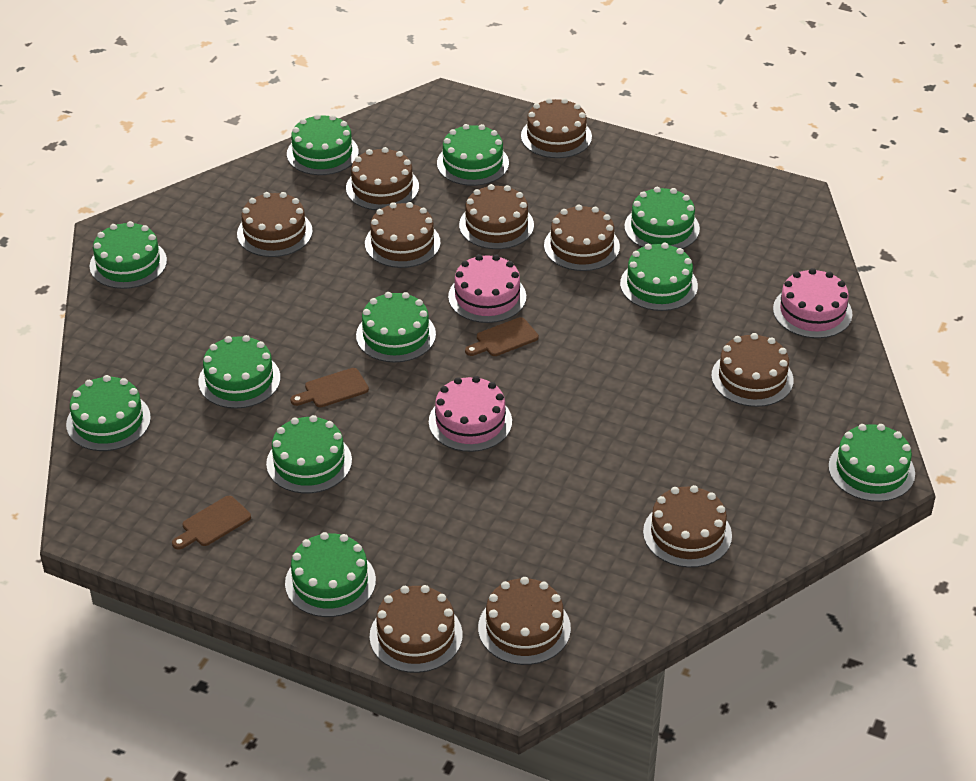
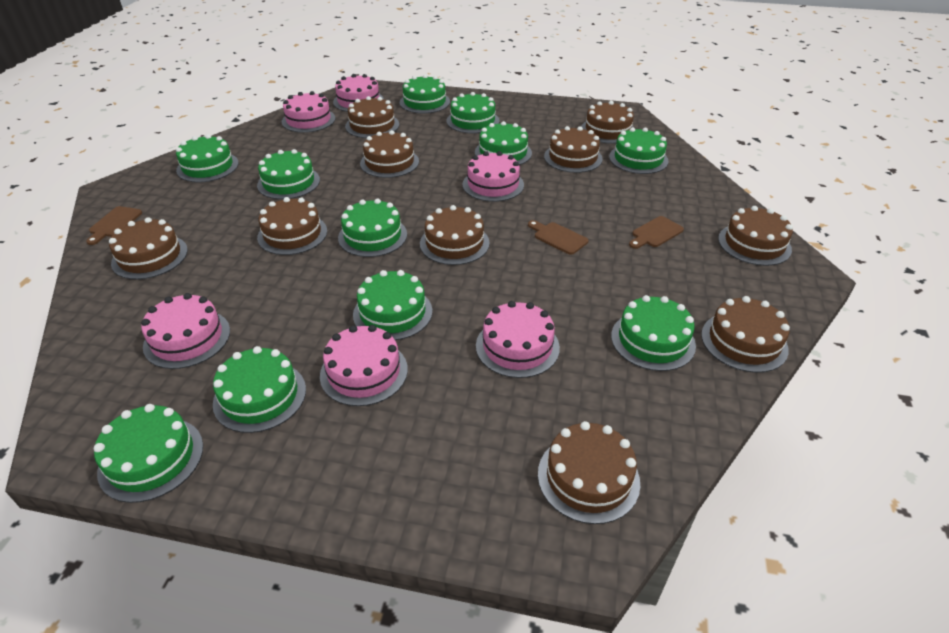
pink cake: [429,376,512,452] [448,254,526,323] [773,268,852,338] = 3 -> [141,293,230,369] [282,91,335,133] [320,325,408,406] [333,74,384,112] [462,151,524,202] [476,301,560,378] = 6

